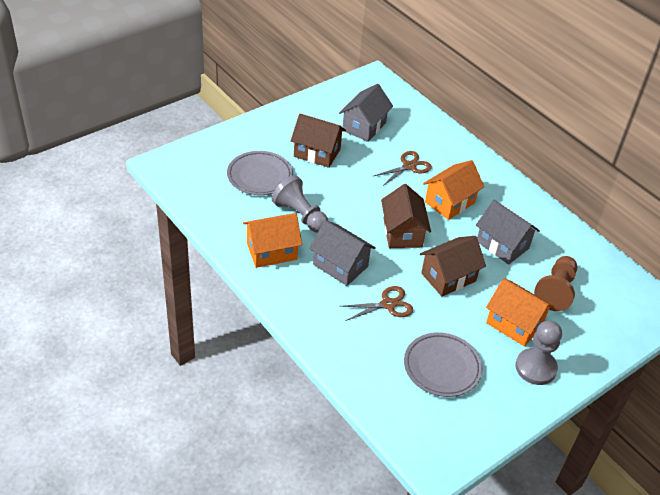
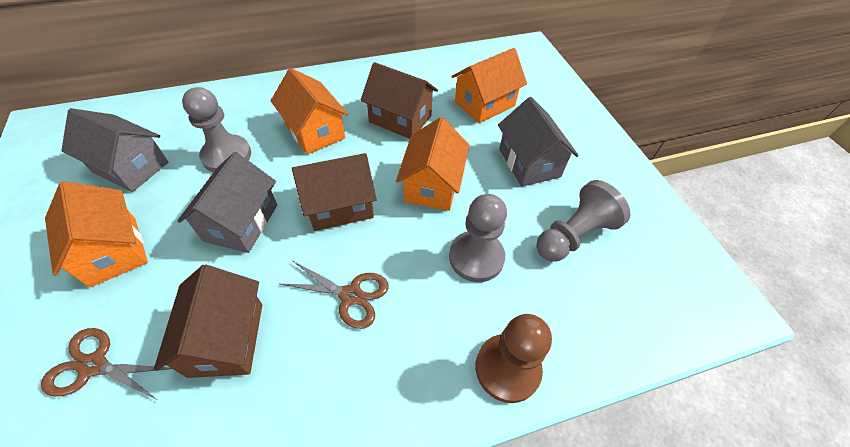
grey pawn: [272,176,328,232] [516,321,562,385] = 2 -> [182,87,251,172] [449,194,507,282] [536,180,630,261] = 3
grey plate: [227,151,293,195] [404,332,482,397] = 2 -> none = 0
orange house: [243,213,302,268] [423,160,484,220] [486,278,554,347] = 3 -> [45,181,148,287] [271,68,348,155] [396,117,469,211] [452,48,527,123] = 4

